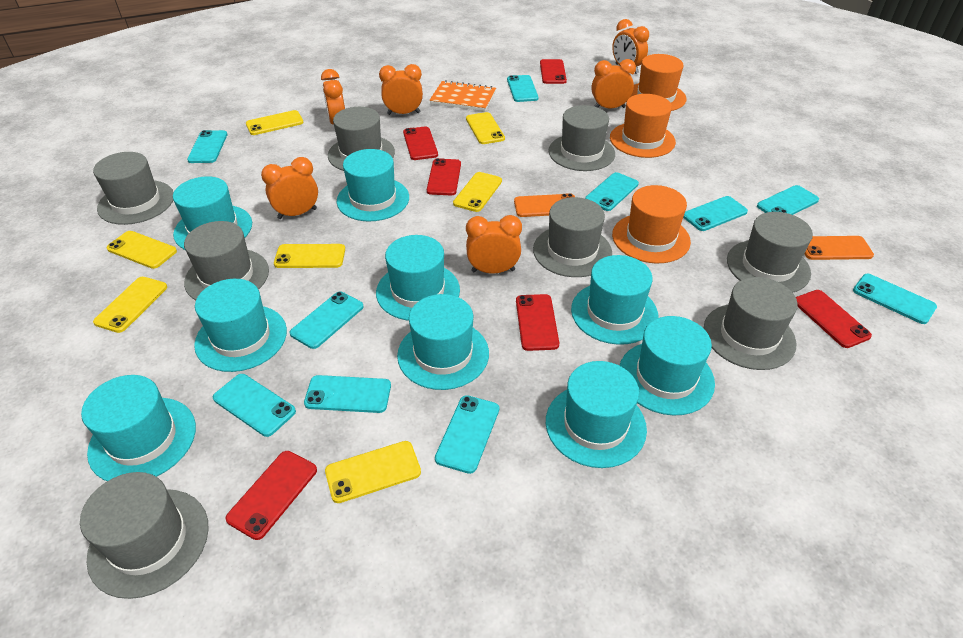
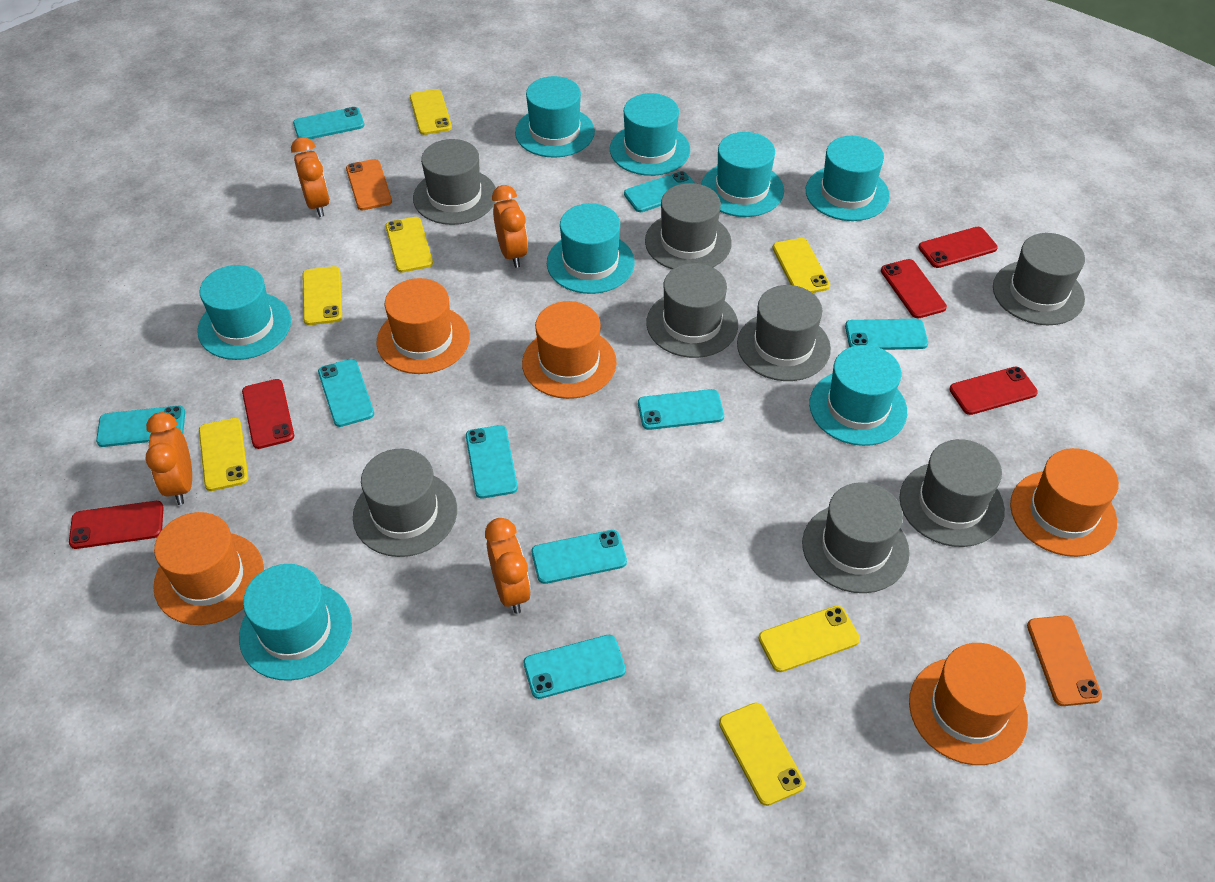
orange clock: [261,157,318,219] [321,69,345,125] [379,64,423,115] [466,215,522,274] [592,59,636,108] [612,19,649,74] = 6 -> [145,412,192,505] [291,137,330,217] [485,518,531,614] [492,185,528,268] = 4
orange hat: [610,94,676,158] [612,185,691,263] [631,54,687,111] = 3 -> [153,512,264,625] [376,278,470,374] [522,301,617,399] [909,643,1028,765] [1010,448,1119,557] = 5
orange notebook: [429,80,496,111] = 1 -> none = 0
red phone: [225,451,317,540] [403,126,438,160] [427,158,461,195] [516,294,559,351] [540,59,567,84] [796,290,872,348] = 6 -> [69,501,164,549] [242,379,294,449] [881,259,947,318] [918,227,998,268] [949,367,1038,415] = 5
turquoise hat: [81,375,196,481] [173,176,252,250] [194,279,287,372] [337,149,409,221] [376,235,460,321] [397,294,489,390] [546,361,647,468] [571,255,658,345] [619,316,715,416] = 9 -> [197,265,291,360] [239,564,352,681] [515,76,595,158] [547,203,635,294] [610,93,690,176] [701,132,784,217] [806,136,890,221] [809,345,907,446] = 8
turquoise phone: [187,130,227,163] [213,374,296,437] [290,292,364,349] [304,375,391,413] [435,395,499,474] [507,75,538,102] [585,172,639,211] [683,196,748,231] [757,185,819,215] [853,274,937,324] = 10 -> [96,406,185,447] [293,107,365,139] [318,359,374,427] [466,425,518,498] [523,635,626,699] [532,530,627,584] [624,171,694,212] [638,389,724,430] [845,319,928,350] = 9

